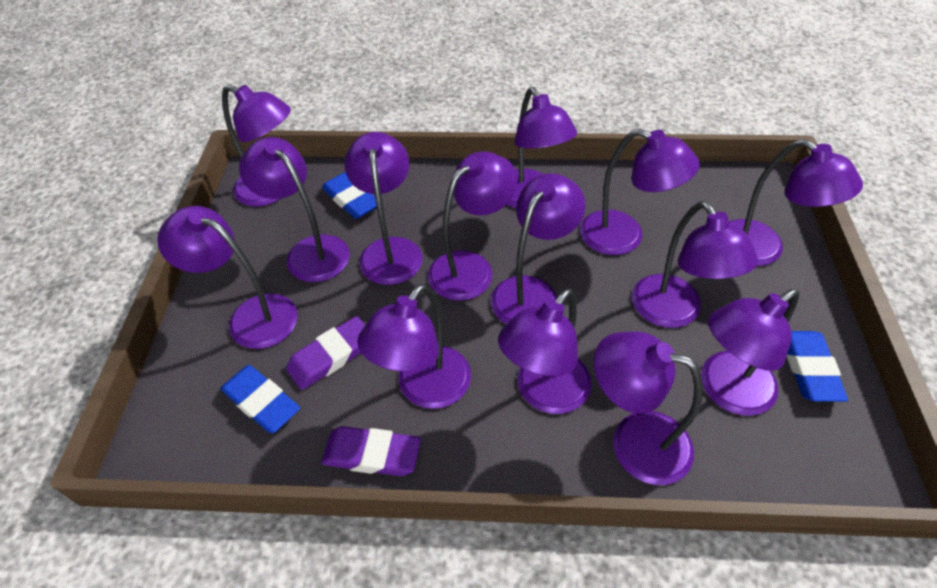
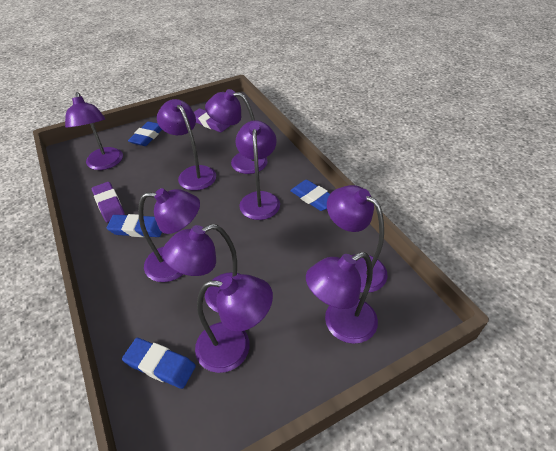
blue eraser: [220,365,300,433] [322,172,377,219] [787,331,848,402] = 3 -> [107,214,162,237] [122,338,196,389] [128,122,162,146] [290,180,330,211] = 4
purple lamp: [157,206,298,349] [222,85,291,206] [239,137,350,282] [344,132,423,285] [357,284,471,409] [428,152,518,301] [491,173,586,324] [498,289,592,414] [506,87,577,208] [580,129,700,255] [594,332,703,485] [632,201,758,328] [701,289,799,416] [729,139,863,266] = 14 -> [65,92,123,170] [138,188,200,282] [157,99,216,190] [162,224,240,312] [195,274,273,373] [205,89,268,174] [235,120,280,220] [306,252,378,344] [327,185,387,293] = 9

